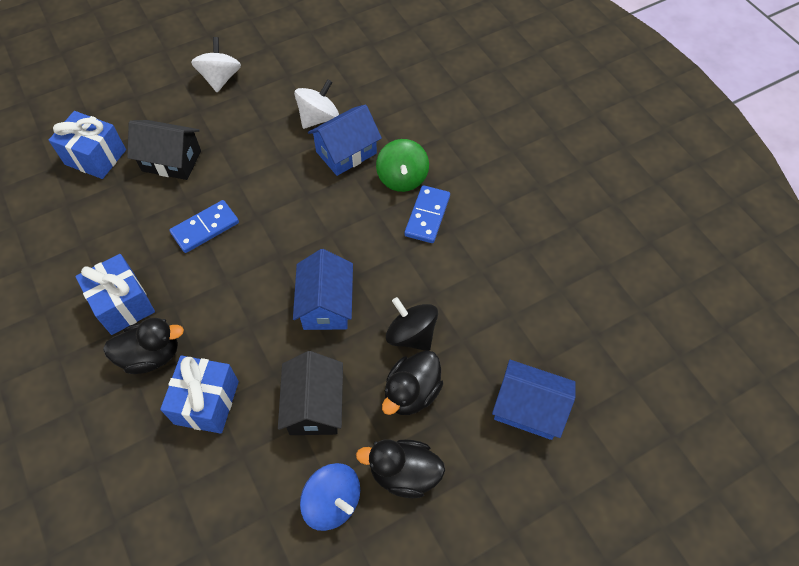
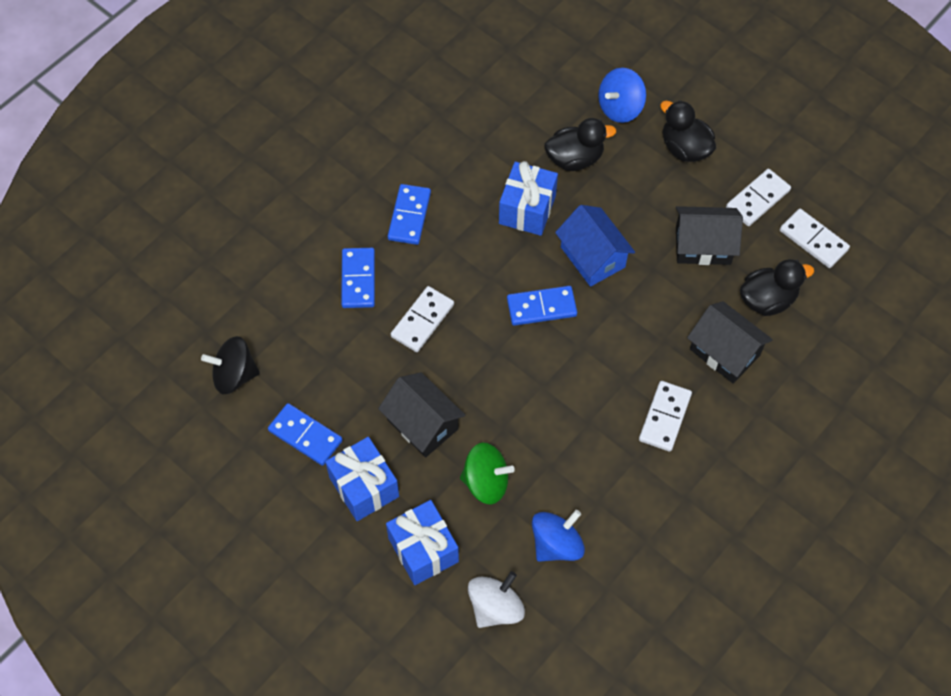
black house: [127,120,201,180] [278,351,343,435] = 2 -> [378,372,465,458] [676,206,743,265] [687,301,773,384] = 3
blue domino: [170,200,239,253] [404,185,450,243] = 2 -> [268,403,343,466] [341,248,375,308] [388,184,431,245] [507,286,577,326] = 4
blue house: [293,249,353,330] [308,104,382,176] [492,360,575,440] = 3 -> [555,205,635,287] = 1
blue spinning top: [300,463,360,531] = 1 -> [532,510,585,562] [598,68,646,123] = 2
white domino: none = 0 -> [391,286,454,352] [639,381,692,452] [726,169,791,226] [780,209,850,268] = 4
white spinning top: [191,37,241,92] [294,79,339,129] = 2 -> [468,571,525,628] = 1

